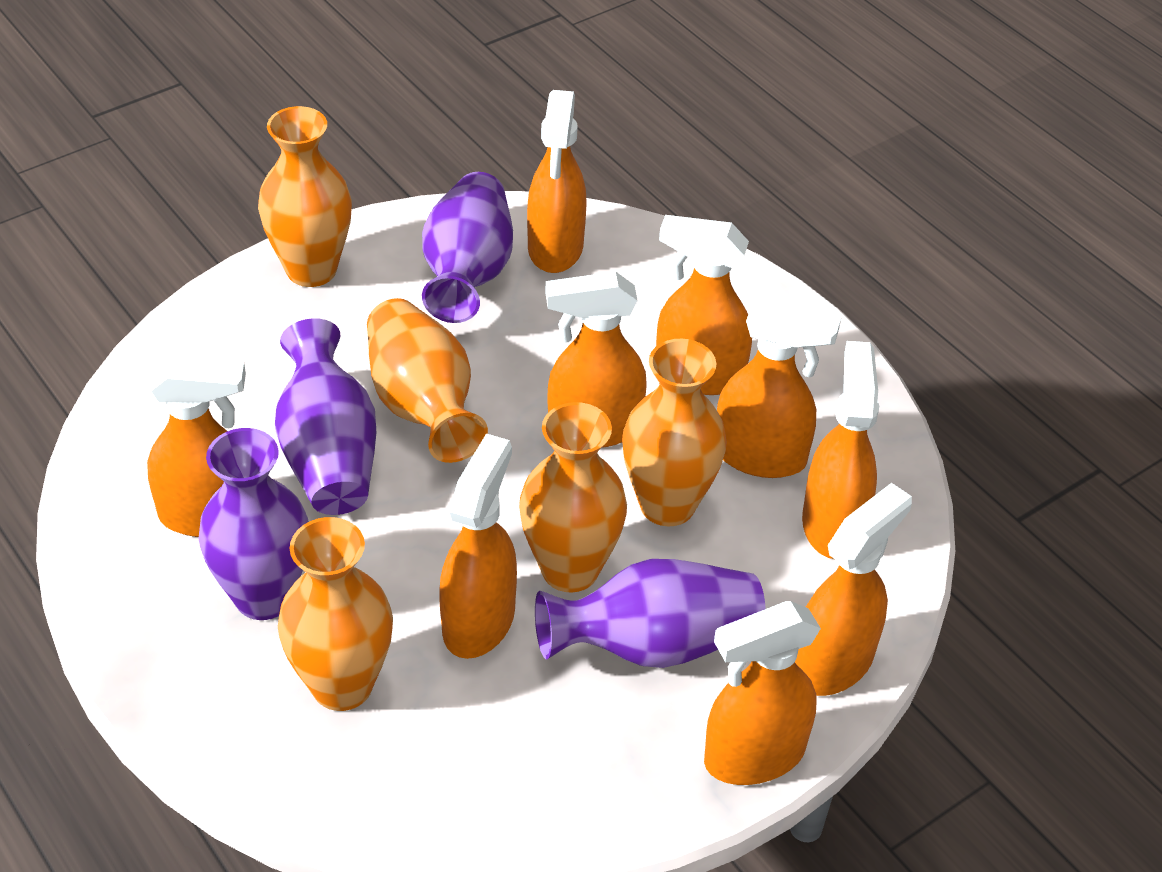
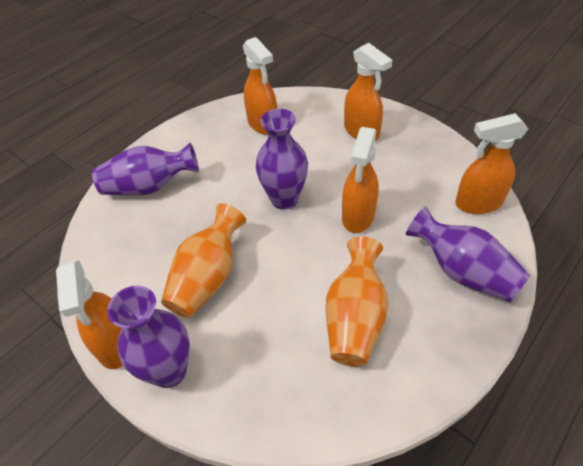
orange spray bottle: [147,355,246,537] [439,434,517,659] [527,90,587,273] [545,271,647,448] [656,215,752,395] [704,601,821,785] [717,296,841,478] [795,483,912,696] [802,341,879,559] = 9 -> [56,260,123,369] [243,37,277,135] [342,127,378,233] [344,43,393,141] [455,113,528,214] = 5
orange vase: [258,106,352,287] [278,517,393,711] [367,298,488,463] [519,402,627,593] [622,339,727,526] = 5 -> [161,203,246,318] [326,237,389,367] = 2

